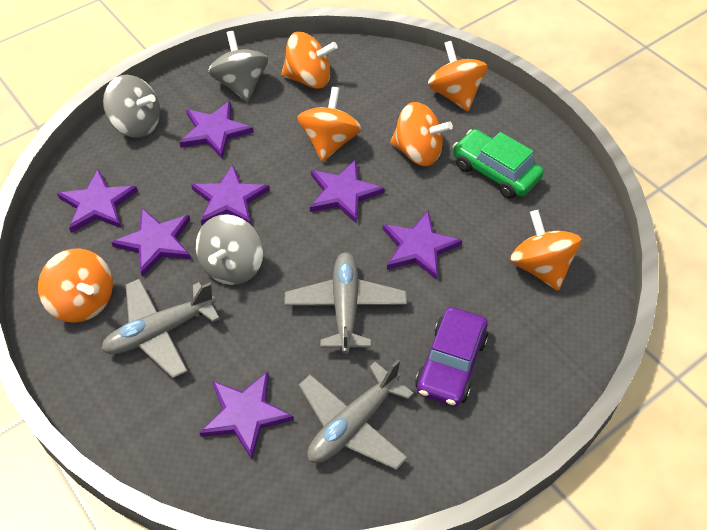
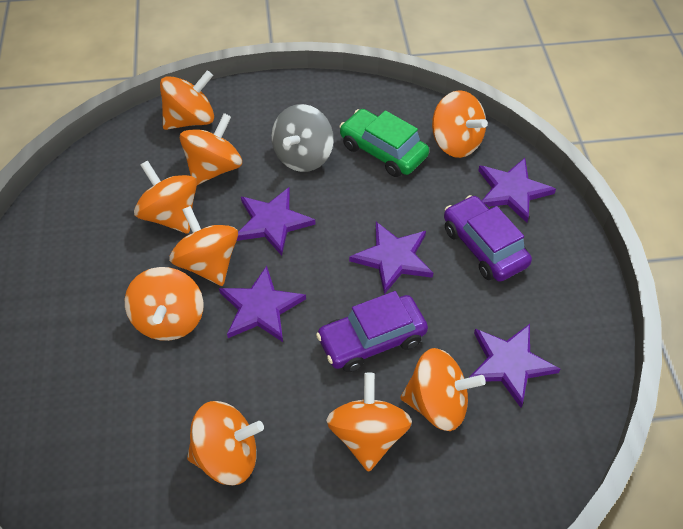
grey plane: [101,279,220,378] [284,252,407,354] [299,359,414,470] = 3 -> none = 0
grey spinning top: [103,75,160,138] [196,214,263,285] [208,31,268,102] = 3 -> [271,104,334,172] = 1
orange spinning top: [38,248,113,323] [281,32,338,89] [298,87,361,162] [390,102,453,166] [428,41,488,111] [510,210,581,291] = 6 -> [125,267,203,341] [134,161,197,234] [160,70,214,130] [169,206,238,286] [180,113,242,185] [187,401,264,485] [326,373,412,472] [401,348,486,431] [432,90,488,158] = 9
purple car: [415,307,489,407] = 1 -> [316,291,428,372] [444,195,532,281] = 2
purple star: [57,169,138,233] [111,208,191,277] [179,101,253,159] [191,164,270,225] [200,372,294,459] [310,160,385,224] [383,211,462,280] = 7 -> [219,266,306,342] [237,187,316,256] [349,222,433,294] [469,324,560,408] [478,158,556,223] = 5

